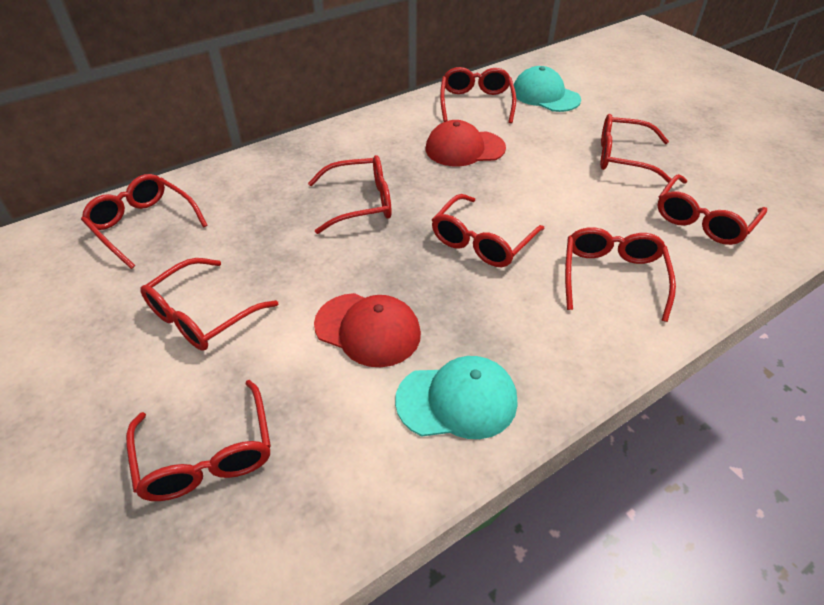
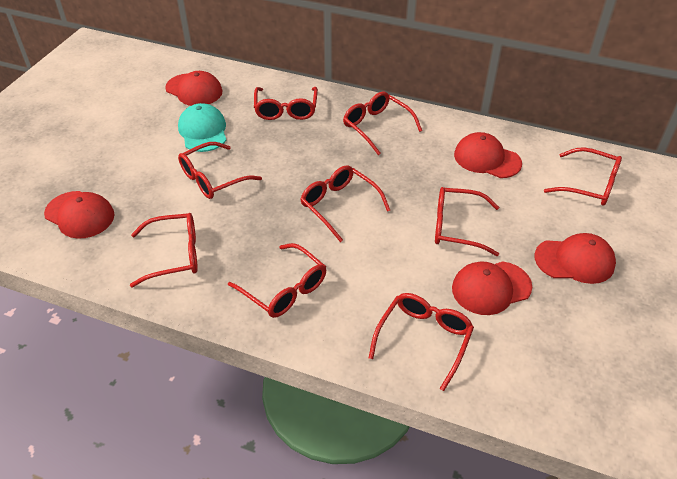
red cap: [314,293,421,367] [426,120,506,166] = 2 -> [44,191,115,239] [165,71,223,106] [452,261,532,315] [454,132,522,178] [534,233,616,284] = 5
turquoise cap: [395,356,517,439] [514,66,581,112] = 2 -> [178,103,226,152] = 1

